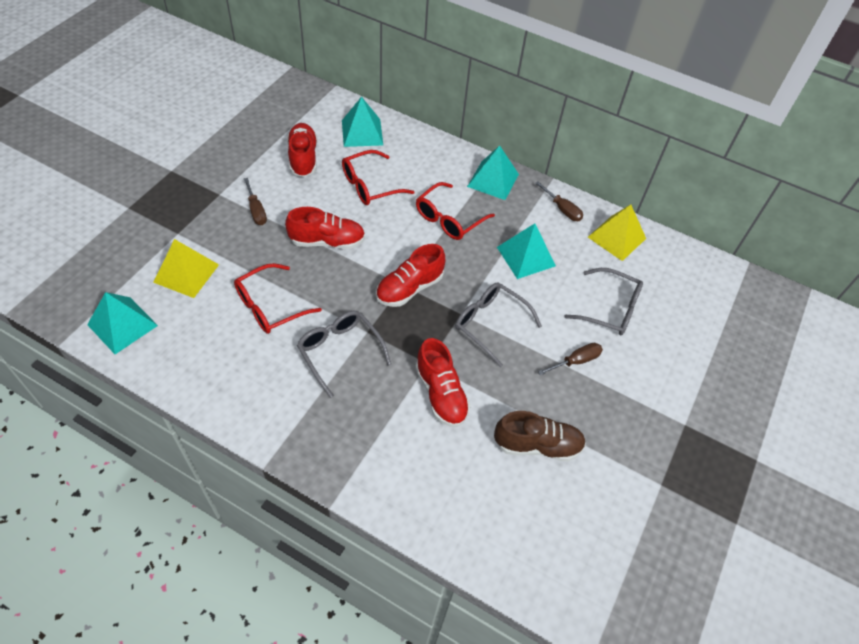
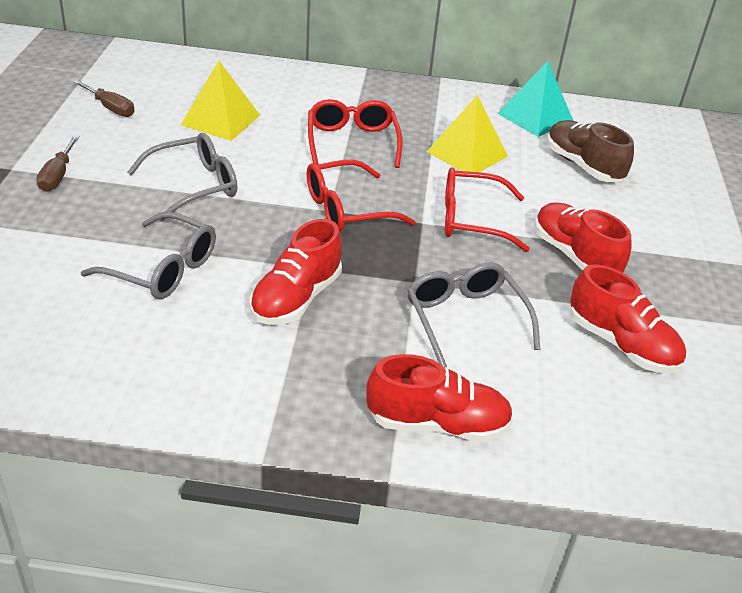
brown screwdriver: [244,178,267,225] [535,182,583,221] [538,343,603,375] = 3 -> [36,135,80,192] [73,80,135,117] = 2
turquoise pyramid: [87,292,158,354] [342,97,383,147] [467,145,519,200] [497,223,556,279] = 4 -> [497,61,573,137] = 1

